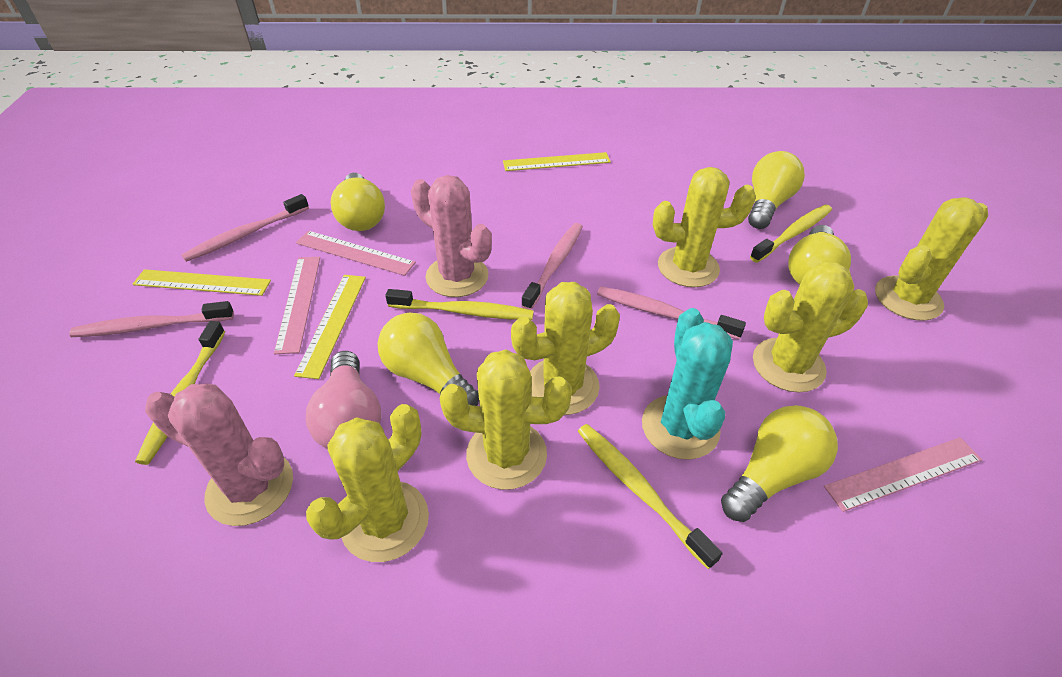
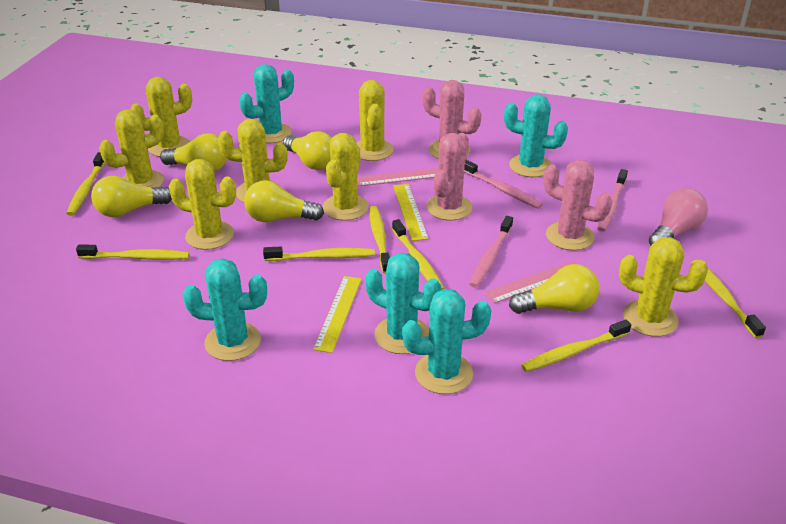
pink cactus: [145,384,293,526] [411,175,492,297] = 2 -> [422,80,482,159] [426,133,472,221] [543,160,612,251] = 3
pink ruler: [274,257,320,354] [296,231,416,276] [824,437,982,512] = 3 -> [357,168,438,186] [484,261,576,303] = 2
pink toothbrush: [69,301,234,337] [181,194,309,262] [521,223,583,310] [597,286,746,339] = 4 -> [464,160,543,209] [469,216,513,288] [597,169,628,232] = 3
turquoise cactus: [642,308,733,460] = 1 -> [183,259,267,361] [239,64,294,143] [365,253,442,354] [402,289,491,394] [504,94,568,177] = 5
yellow cactus: [306,404,429,562] [440,350,572,490] [511,282,620,415] [653,167,756,287] [753,261,868,393] [875,197,988,321] = 6 -> [99,109,164,188] [130,77,192,157] [169,159,236,250] [218,119,288,203] [323,133,369,221] [356,80,393,161] [619,237,708,337] = 7
yellow ruler: [132,269,271,296] [294,275,366,379] [503,152,611,171] = 3 -> [313,276,362,353] [393,184,428,241] = 2
yellow toothbrush: [135,321,225,465] [385,289,534,320] [578,424,723,569] [750,205,832,263] = 4 -> [66,152,105,216] [76,245,190,260] [263,247,375,261] [369,206,390,274] [392,219,445,290] [521,320,631,372] [692,260,766,338] = 7

